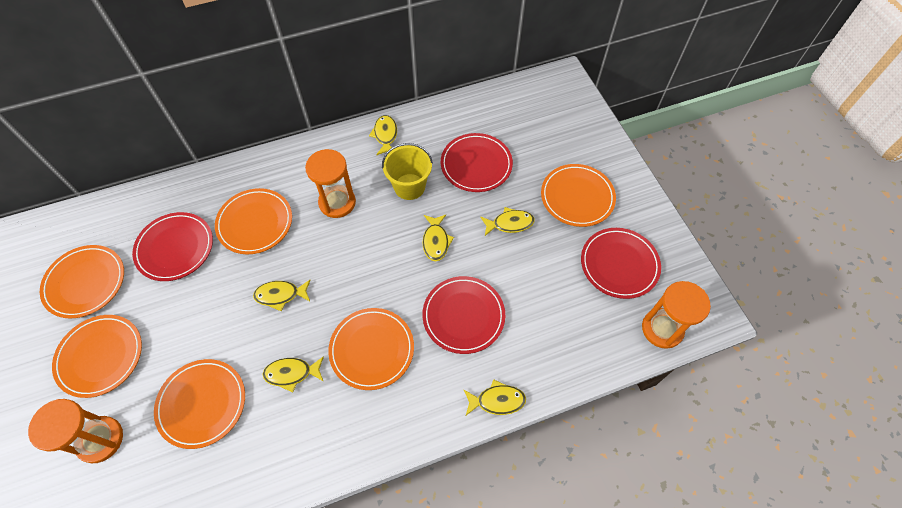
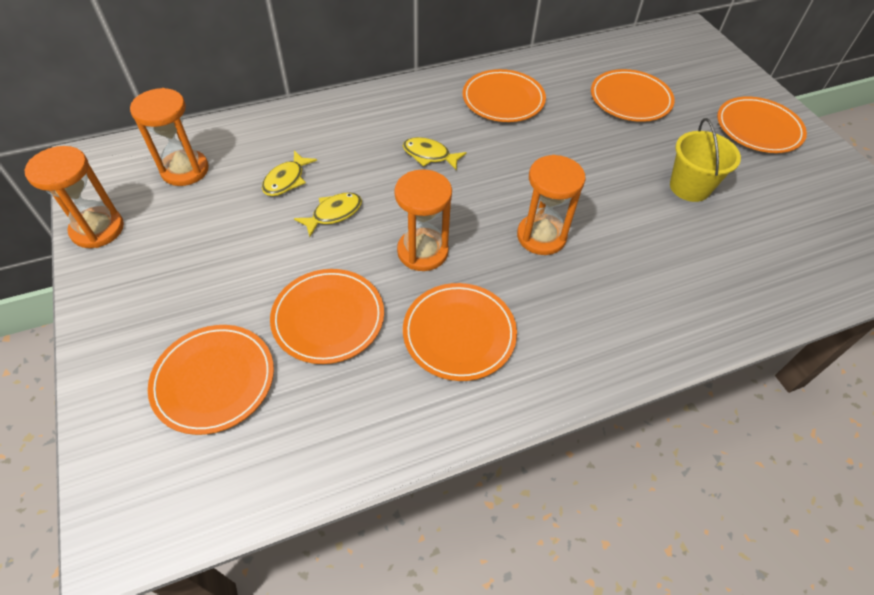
orange hourglass: [28,399,123,463] [305,149,356,218] [642,281,711,349] = 3 -> [25,146,124,248] [130,88,209,186] [394,169,452,271] [517,155,586,255] = 4
red plate: [132,212,213,281] [422,276,505,354] [441,133,513,192] [581,228,661,299] = 4 -> none = 0
yellow fish: [253,280,310,311] [262,356,324,392] [369,115,397,156] [422,215,454,261] [464,379,526,415] [480,207,535,236] = 6 -> [262,151,317,196] [294,192,362,237] [403,137,467,171] = 3

